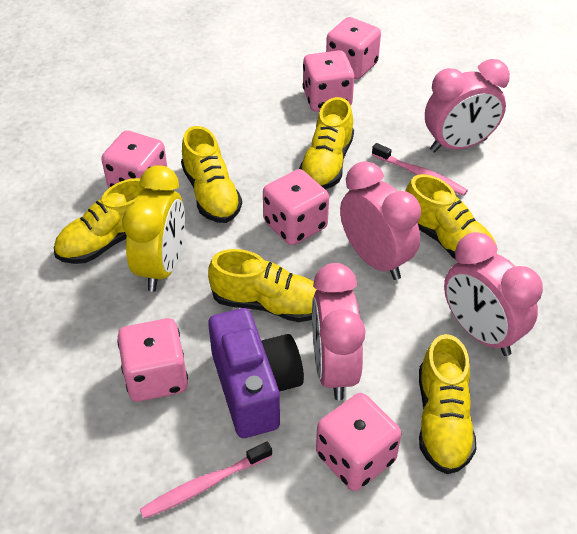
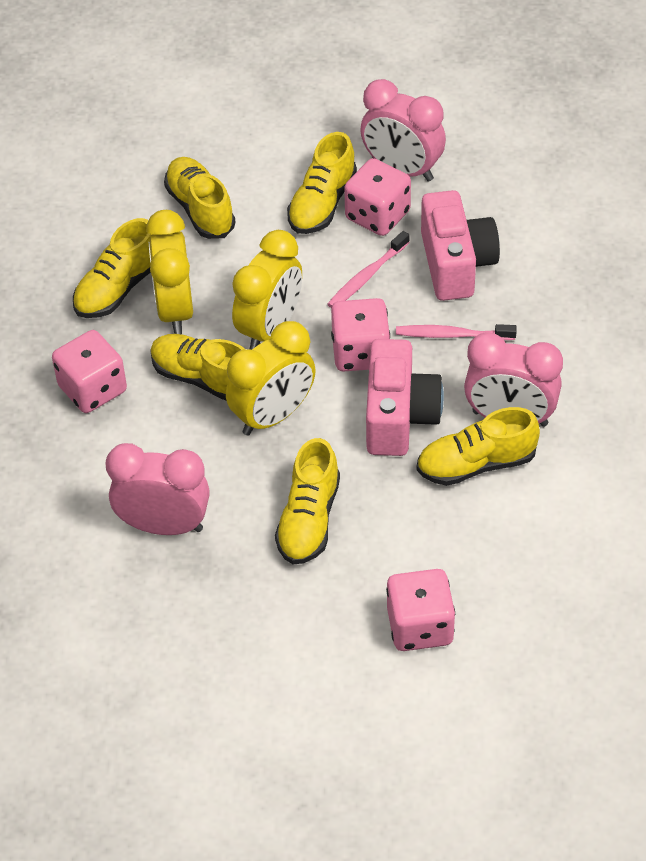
pink camera: none = 0 -> [366,339,444,456] [421,190,500,301] = 2
pink clock: [312,263,366,400] [340,161,421,280] [425,59,510,153] [444,232,543,356] = 4 -> [106,443,210,535] [360,79,446,182] [464,332,563,427] = 3
pink dice: [101,130,167,188] [117,318,188,402] [263,169,329,245] [303,50,355,112] [316,393,401,491] [326,17,381,79] = 6 -> [52,330,127,413] [331,298,390,371] [344,158,411,236] [386,569,455,651] = 4
purple camera: [208,308,304,438] = 1 -> none = 0
yellow clock: [122,165,185,292] = 1 -> [146,210,193,334] [226,321,316,436] [232,230,302,350] = 3

